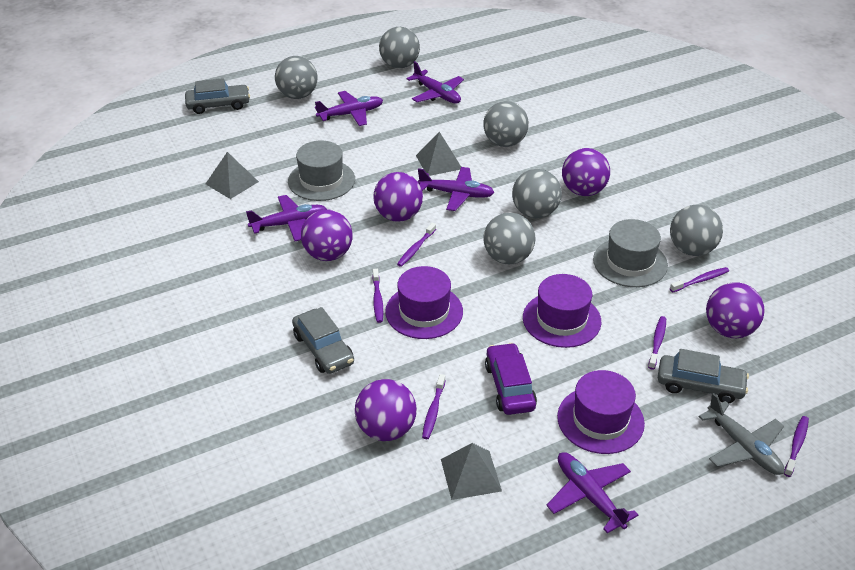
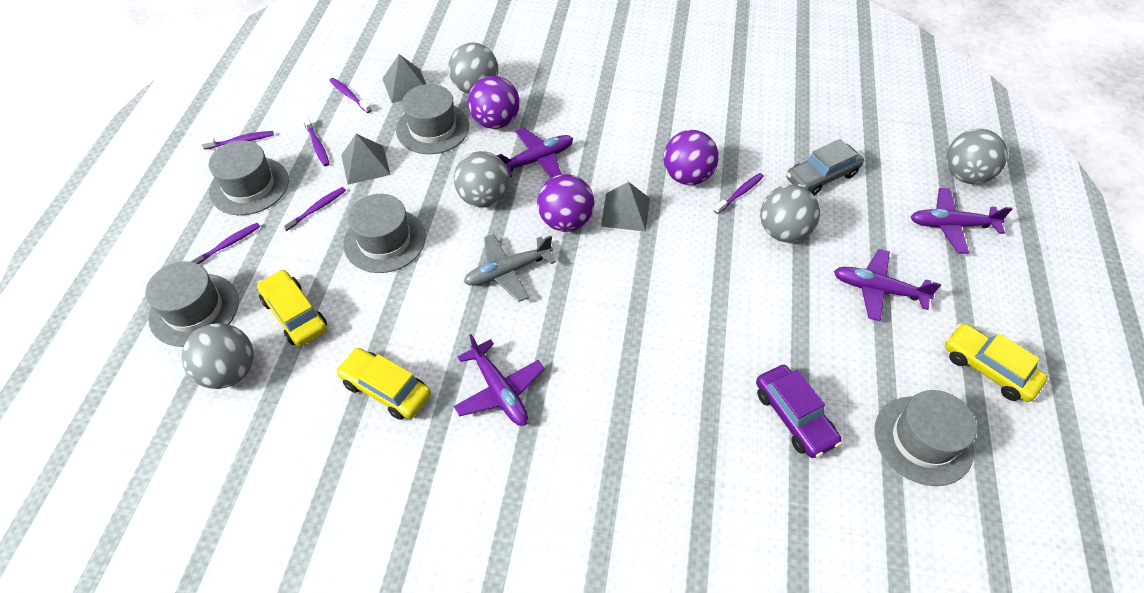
grey ball: [275,56,317,99] [379,27,420,68] [483,101,529,147] [483,212,536,264] [512,169,562,218] [670,205,723,256] = 6 -> [181,323,254,389] [448,43,498,94] [454,151,510,208] [760,185,820,243] [946,129,1008,184] = 5
grey car: [185,78,250,114] [292,307,354,374] [658,349,749,404] = 3 -> [786,139,864,196] = 1
grey hat: [288,141,355,201] [593,219,668,287] = 2 -> [145,261,239,347] [209,140,289,215] [343,194,426,273] [396,84,469,154] [874,390,977,486] = 5
purple ball: [301,209,353,261] [355,379,417,441] [373,172,423,222] [562,148,610,196] [706,282,765,338] = 5 -> [468,76,520,129] [537,174,594,232] [664,130,719,185] = 3
purple hat: [385,266,463,339] [523,274,601,348] [557,370,645,454] = 3 -> none = 0
purple plane: [246,195,327,241] [315,91,383,126] [406,61,464,104] [418,167,495,211] [546,452,638,533] = 5 -> [454,334,545,426] [496,128,573,178] [834,249,941,321] [911,188,1012,254] = 4
yellow car: none = 0 -> [257,270,327,347] [336,348,431,420] [945,323,1048,402] = 3

